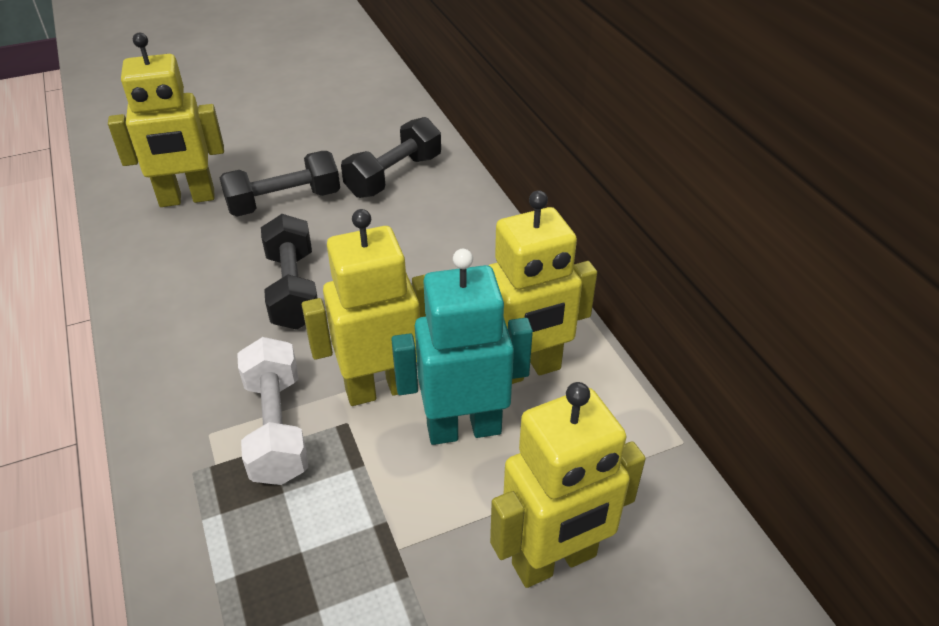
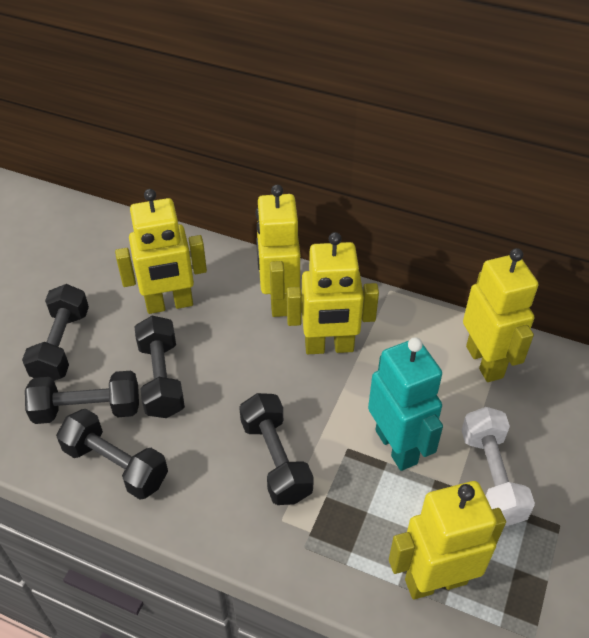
black dumbbell: [219,151,340,217] [261,214,318,330] [341,117,441,198] = 3 -> [22,284,89,381] [25,371,139,424] [56,409,168,499] [134,316,185,418] [239,393,314,505] = 5
yellow robot: [108,33,224,207] [302,209,426,406] [488,190,597,384] [490,382,646,588] = 4 -> [115,189,207,314] [256,185,300,317] [287,232,379,354] [389,481,506,600] [463,248,538,382] = 5

